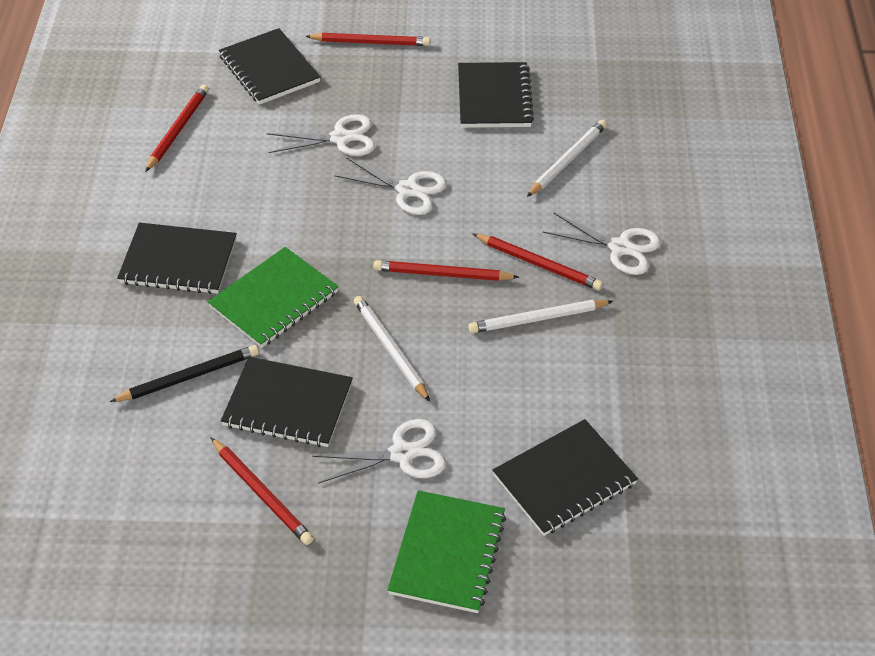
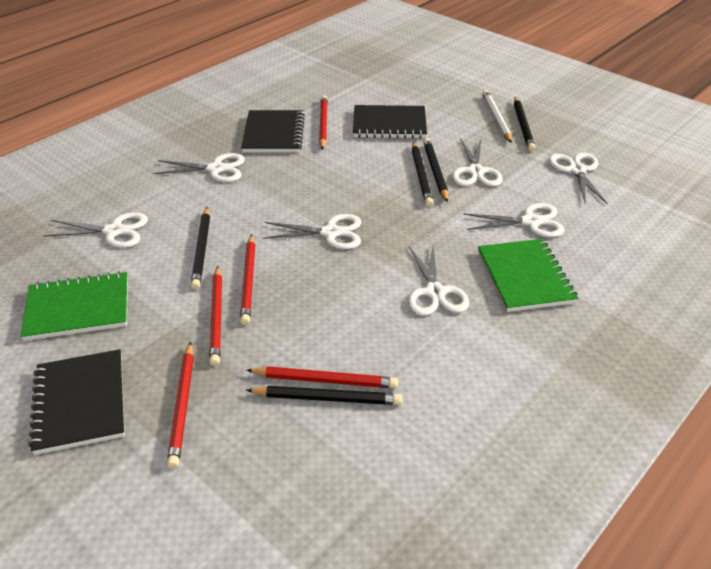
black notebook: [117,223,237,294] [219,28,320,105] [221,357,353,447] [458,62,534,128] [493,419,638,536] = 5 -> [29,349,125,455] [241,110,305,153] [353,105,427,139] = 3
black pencil: [110,345,259,402] = 1 -> [191,207,210,290] [246,386,403,405] [412,141,433,206] [423,138,448,202] [514,97,536,151] = 5
white pencil: [354,296,430,402] [468,300,613,333] [527,120,607,197] = 3 -> [482,90,512,143] = 1
white scissors: [267,114,375,156] [312,419,446,484] [334,157,447,215] [543,213,661,275] = 4 -> [43,212,148,248] [153,153,245,182] [262,214,361,249] [408,245,469,316] [452,138,503,186] [463,203,565,237] [549,153,608,205] = 7

